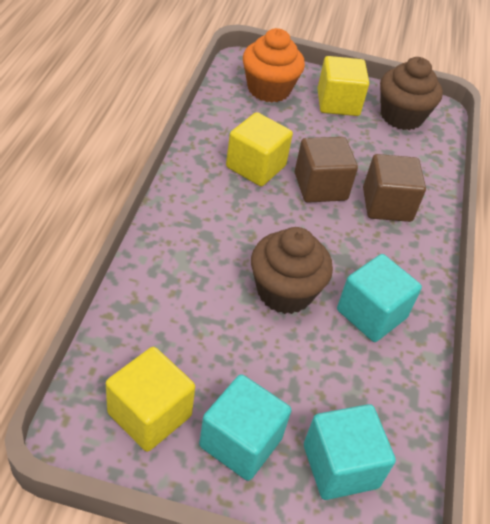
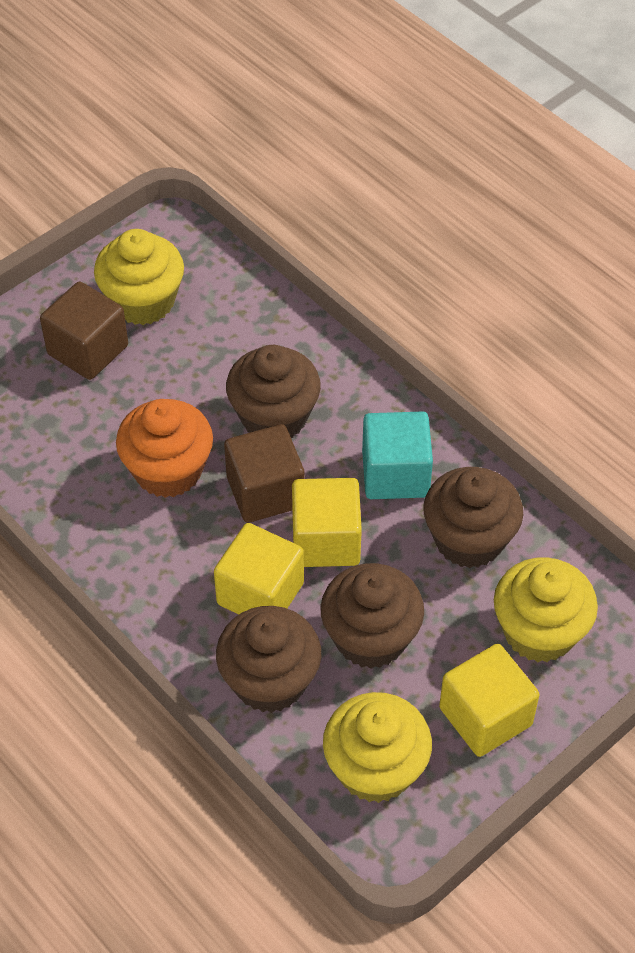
brown cupcake: [251,227,333,314] [380,57,443,130] = 2 -> [216,606,321,713] [226,345,321,438] [321,563,424,669] [423,467,523,568] = 4
turquoise cube: [199,374,291,481] [304,404,396,500] [337,254,422,342] = 3 -> [362,411,433,499] = 1
yellow cupcake: none = 0 -> [94,229,184,325] [323,692,432,803] [494,557,598,662] = 3

